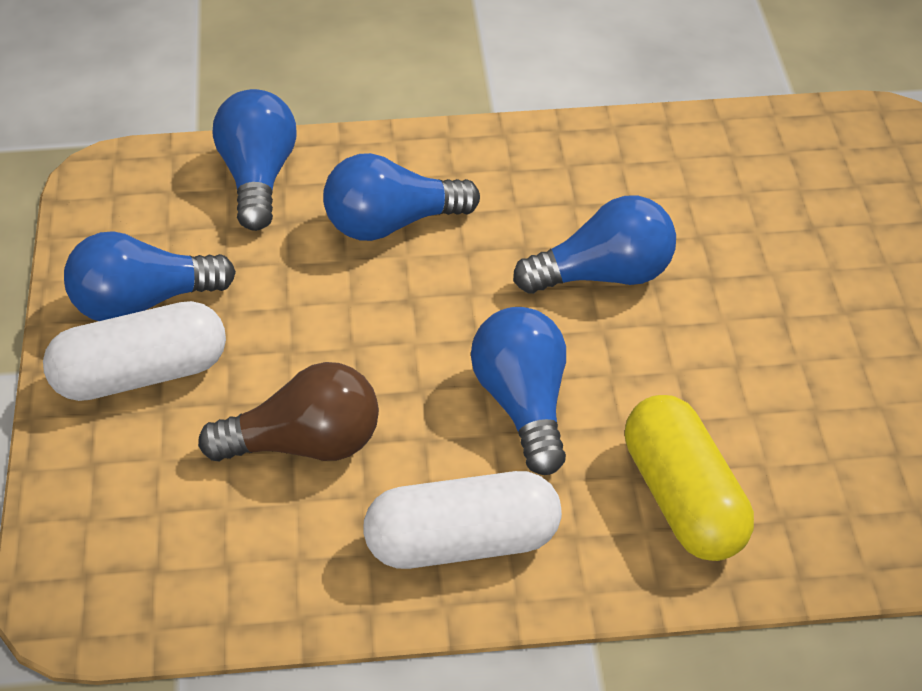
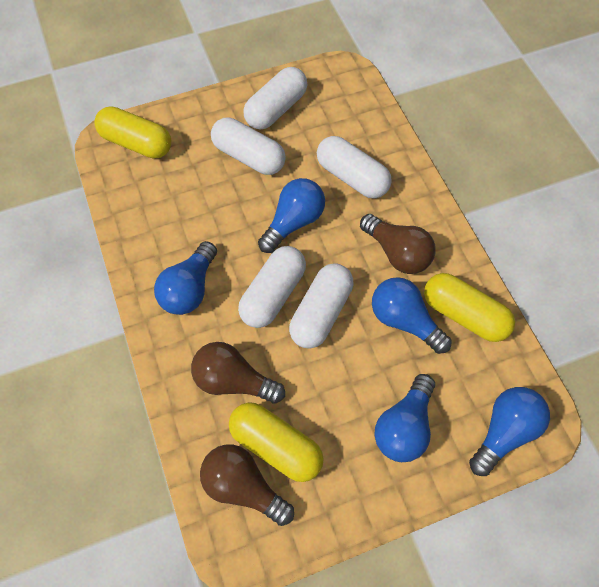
brown light bulb: [198,362,379,461] = 1 -> [191,342,285,404] [200,444,294,526] [360,214,436,274] = 3
white capsule: [43,301,226,401] [363,471,562,569] = 2 -> [211,118,286,175] [238,246,306,328] [243,67,307,130] [289,263,353,349] [317,136,392,198] = 5
yellow capsule: [625,395,754,561] = 1 -> [94,107,172,159] [229,402,324,482] [424,273,515,342] = 3

